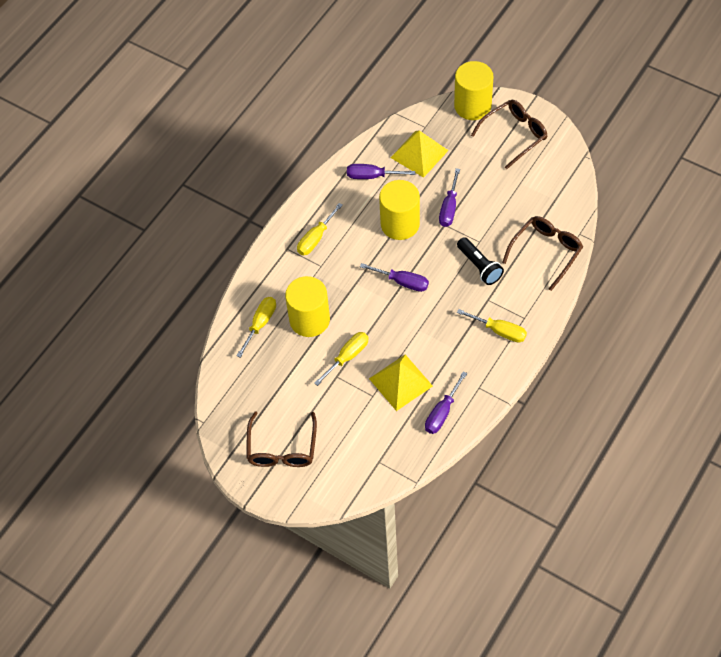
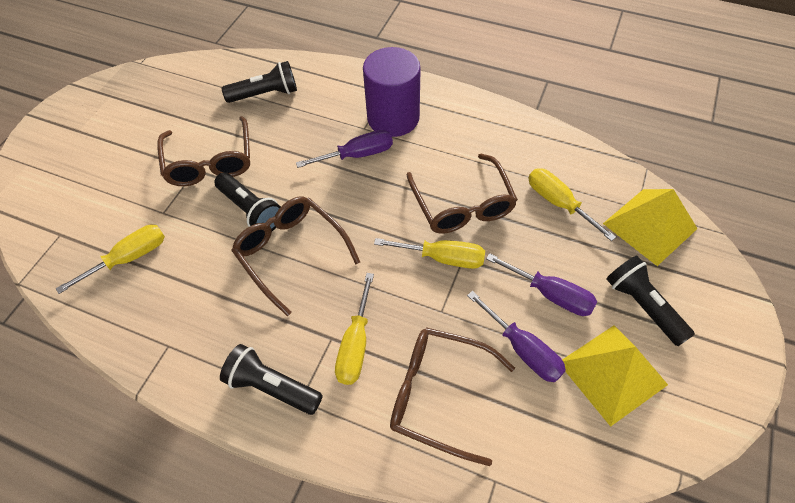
black flashlight: [457,237,504,285] = 1 -> [214,173,281,231] [220,344,323,415] [221,61,297,103] [606,256,695,346] = 4
brown glasses: [246,412,317,467] [471,100,548,169] [502,216,583,291] = 3 -> [157,116,250,186] [231,196,360,316] [390,327,515,466] [406,154,518,234] = 4
purple cylinder: none = 0 -> [363,47,421,137] = 1
purple screwdriver: [347,164,415,179] [360,263,429,292] [425,371,467,434] [439,168,460,227] = 4 -> [296,130,393,168] [467,291,566,382] [486,253,597,316] = 3
yellow cylinder: [285,276,330,337] [379,180,420,240] [454,61,493,120] = 3 -> none = 0

